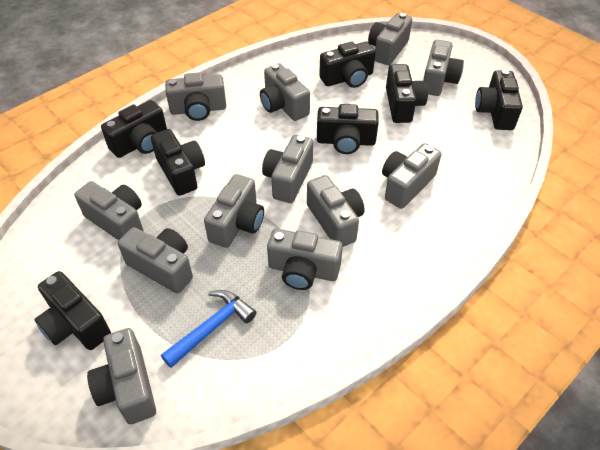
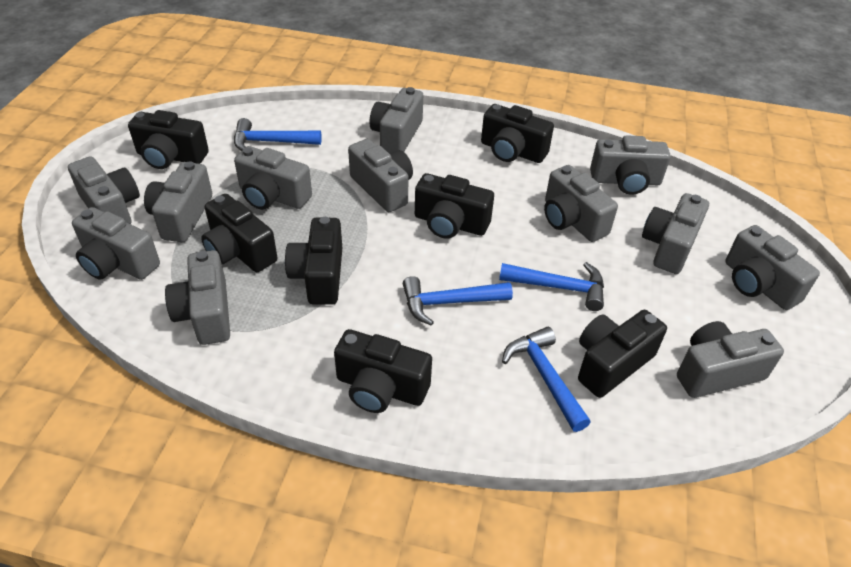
blue hammer: [161,290,256,368] = 1 -> [234,118,322,151] [403,276,513,326] [499,262,604,311] [502,327,591,432] = 4

